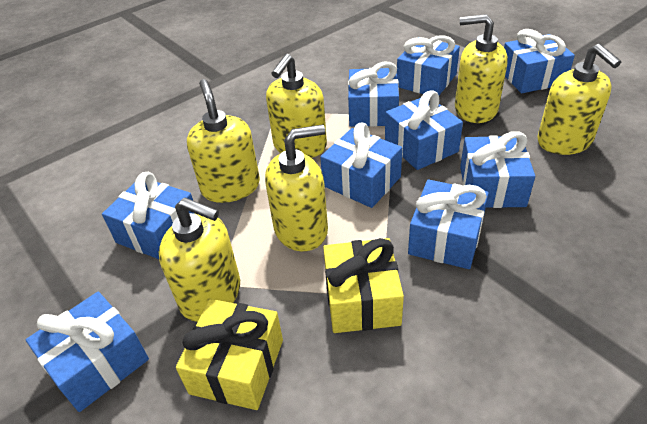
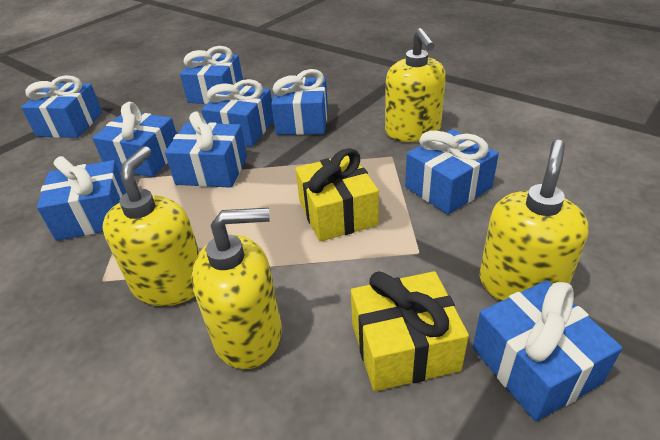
yellow soap dispenser: [159,197,240,322] [187,79,260,203] [265,125,328,251] [266,54,327,158] [455,14,508,123] [538,44,621,155] = 6 -> [102,146,200,306] [192,208,282,369] [385,28,446,142] [479,140,589,301] = 4

